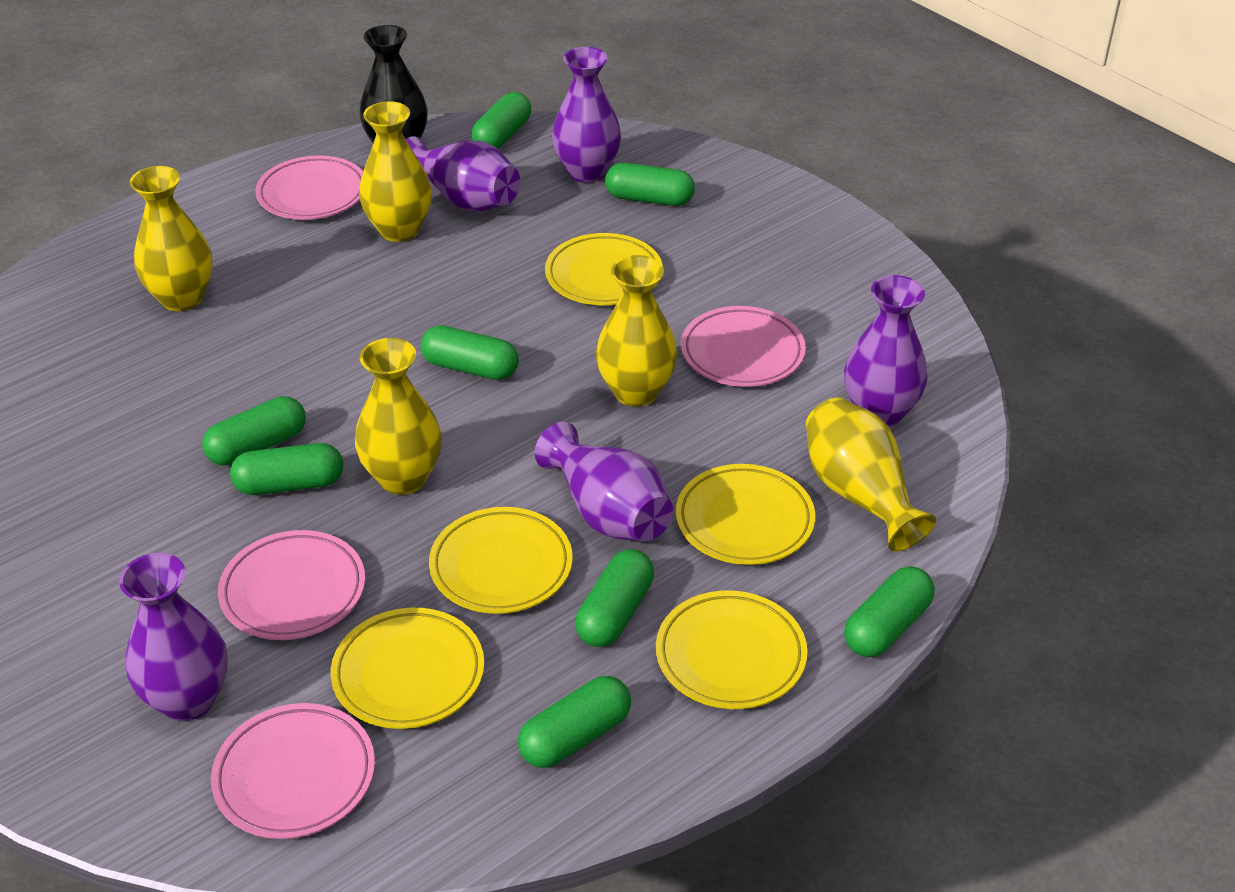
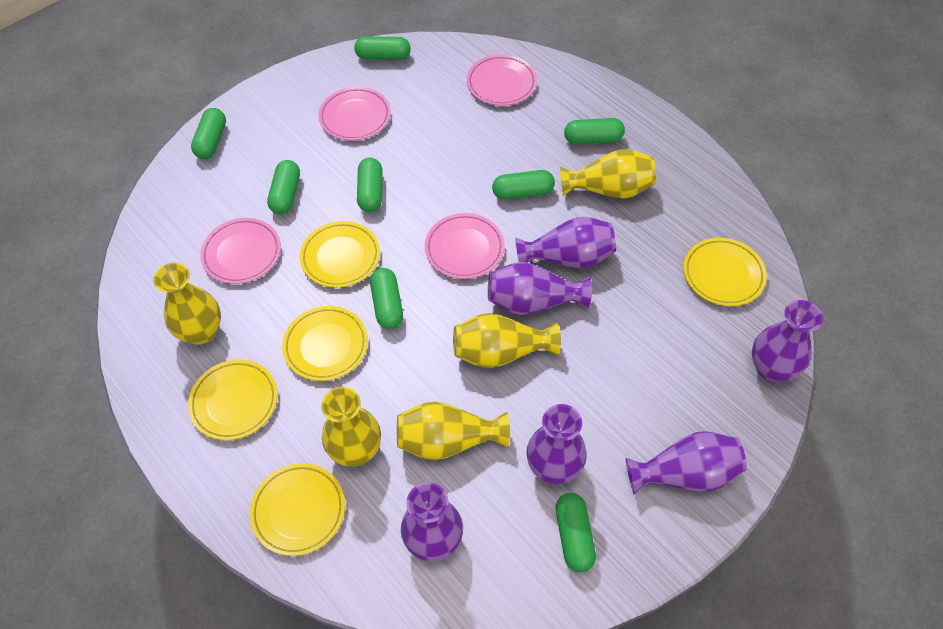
black vase: [359,25,428,143] = 1 -> none = 0
purple vase: [119,553,228,721] [406,136,520,212] [535,422,673,541] [552,47,621,183] [844,275,928,427] = 5 -> [401,482,463,561] [488,262,592,315] [515,217,616,268] [527,404,587,484] [625,431,747,494] [752,300,823,382] = 6

